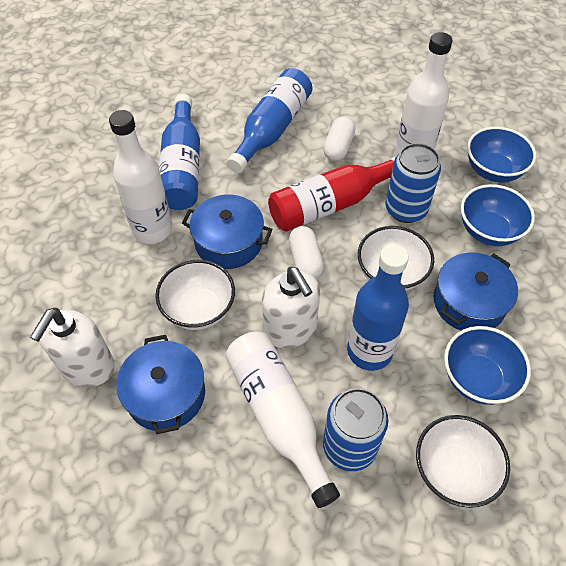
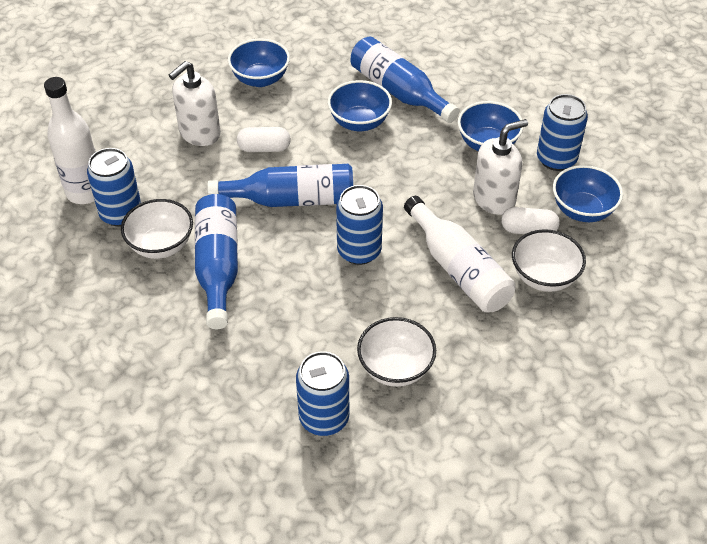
blue bowl: [444,326,531,405] [461,184,535,246] [467,127,536,182] = 3 -> [228,38,290,87] [328,80,392,131] [458,101,524,151] [553,165,623,222] = 4
blue can: [323,388,388,471] [385,143,441,223] = 2 -> [87,148,141,227] [296,351,349,436] [336,185,383,265] [537,94,588,171] = 4
blue pot: [116,335,205,434] [182,195,272,269] [434,252,518,330] = 3 -> none = 0
red bottle: [268,157,396,231] = 1 -> none = 0
white bottle: [109,110,172,244] [225,331,340,508] [395,32,452,156] = 3 -> [44,77,96,204] [404,196,516,313] = 2

